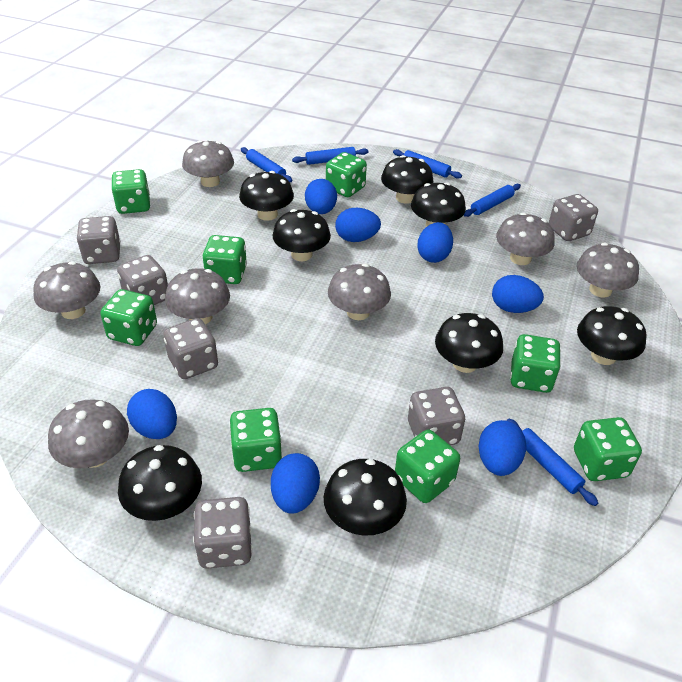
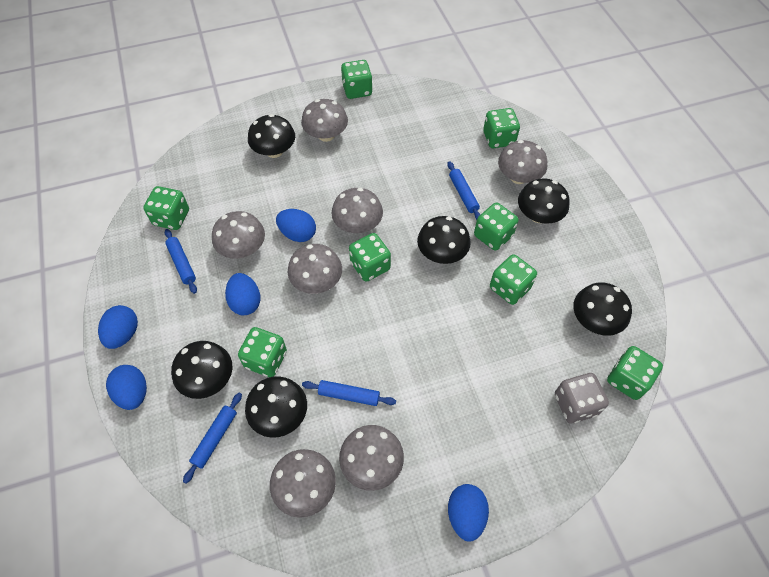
black mushroom: [118,445,202,521] [239,171,294,221] [272,209,331,261] [324,459,407,536] [381,155,433,204] [411,182,466,227] [435,313,503,373] [577,306,647,365] = 8 -> [171,341,232,399] [245,376,307,438] [248,114,295,158] [417,216,471,264] [518,178,570,224] [573,282,632,336] = 6
blue egg: [127,389,177,439] [271,453,320,514] [305,179,337,214] [335,208,381,242] [417,222,453,263] [479,420,526,476] [492,275,544,313] = 7 -> [98,305,138,349] [106,365,147,410] [225,273,260,315] [276,209,316,242] [448,484,489,541] = 5
blue rolling pin: [241,147,292,182] [292,147,369,165] [393,149,462,179] [464,184,521,217] [506,419,598,506] = 5 -> [165,229,197,294] [183,393,242,483] [302,380,396,406] [447,161,481,220] = 4
grey dice: [77,216,121,264] [117,255,168,305] [164,318,218,379] [193,497,252,569] [408,387,465,445] [549,194,598,241] = 6 -> [555,373,609,423] = 1

